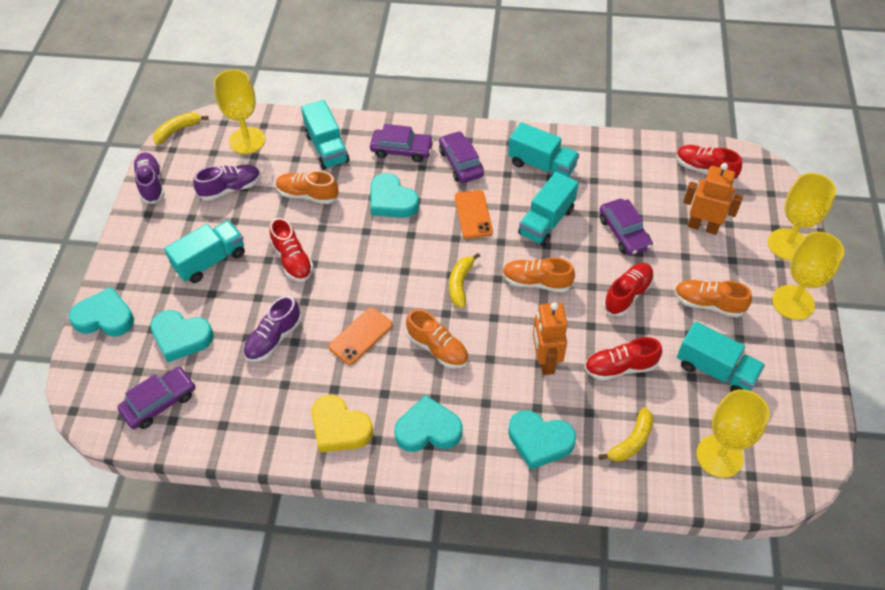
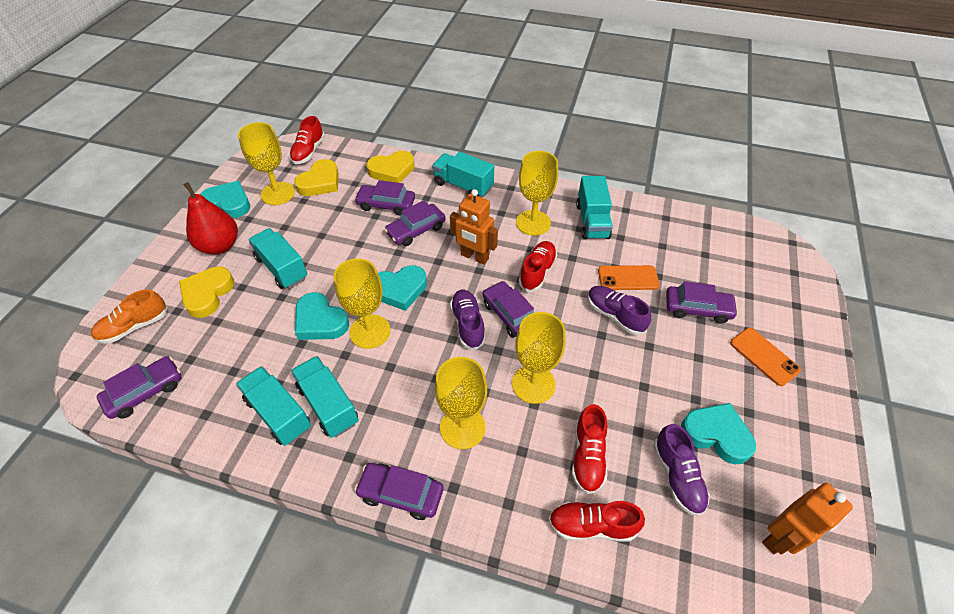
orange shoe: [276,171,339,204] [406,309,469,368] [502,257,575,293] [674,280,752,318] = 4 -> [91,289,168,344] = 1
purple car: [117,367,195,429] [370,124,434,162] [439,131,484,183] [600,199,653,256] = 4 -> [97,356,181,419] [354,180,415,216] [354,463,443,520] [384,200,446,246] [483,281,534,338] [666,281,738,324] = 6
red pear: none = 0 -> [184,182,238,255] = 1
turquoise heart: [69,287,134,337] [150,310,214,362] [370,173,419,218] [394,395,462,452] [508,410,576,470] = 5 -> [200,181,250,218] [295,292,349,340] [378,265,427,311] [681,403,756,464] = 4
yellow banana: [153,112,208,145] [449,253,480,308] [598,407,653,461] = 3 -> none = 0
yellow goblet: [214,69,265,154] [696,389,770,478] [768,173,836,260] [772,232,844,320] = 4 -> [238,122,295,205] [334,258,391,349] [435,357,487,449] [512,312,566,404] [516,151,558,236] = 5
yellow heart: [312,395,373,452] = 1 -> [179,267,234,318] [294,159,339,196] [366,151,415,183] = 3

